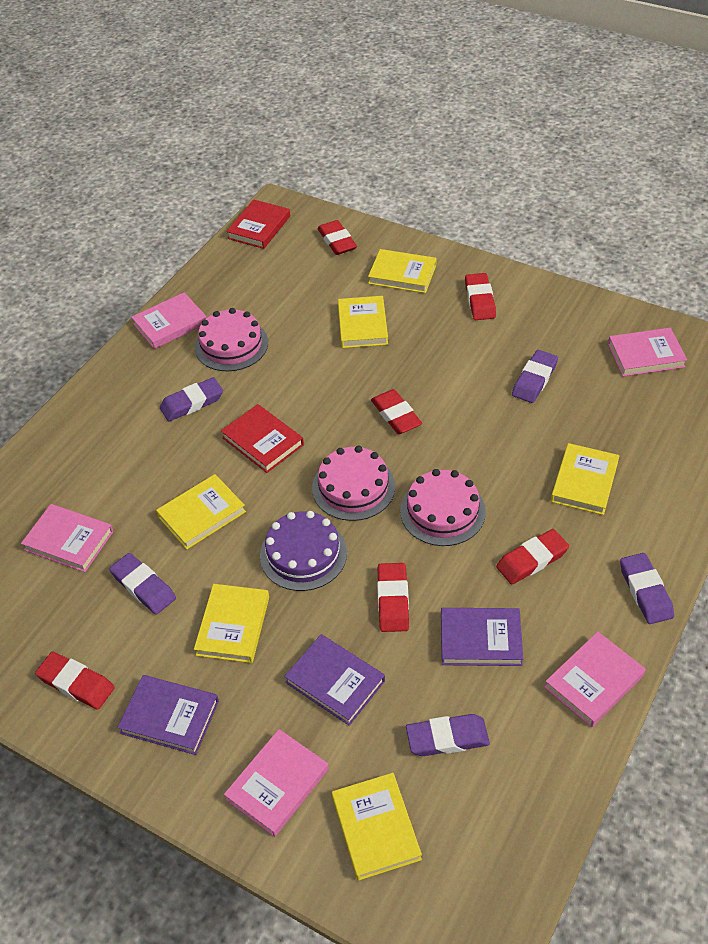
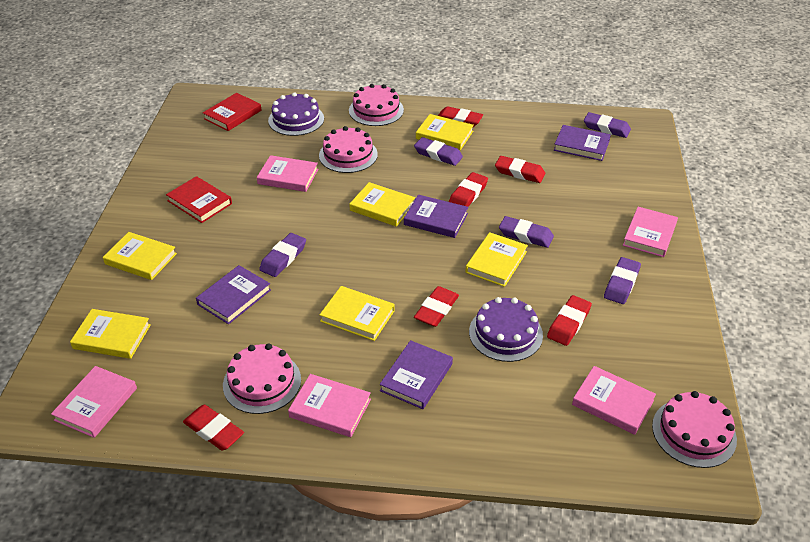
pink cake: [195,308,268,371] [312,446,395,521] [400,469,486,546] = 3 -> [223,343,301,414] [319,126,378,173] [349,84,404,126] [652,391,737,468] = 4
purple book: [117,675,219,755] [284,634,385,726] [441,608,523,666] = 3 -> [196,265,271,324] [380,340,453,409] [404,195,468,238] [554,125,611,161] = 4
purple cake: [260,511,347,591] = 1 -> [268,92,324,136] [469,297,543,362] = 2

